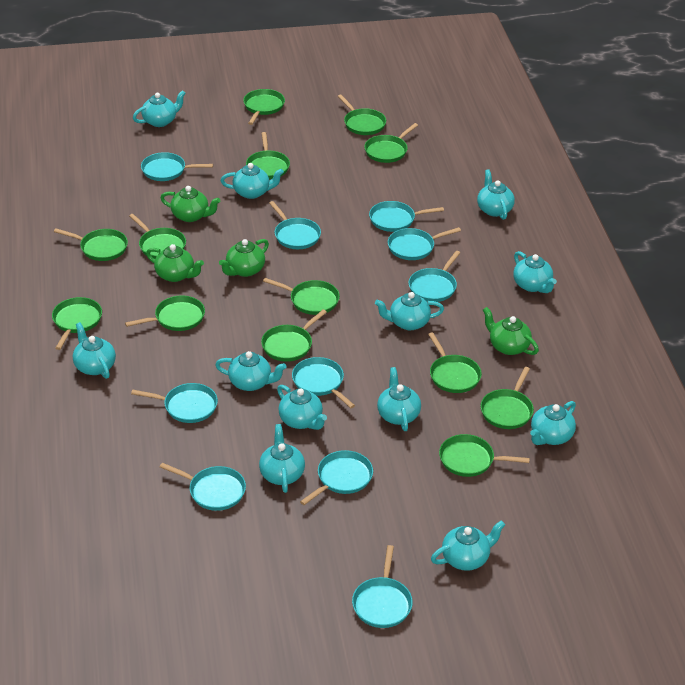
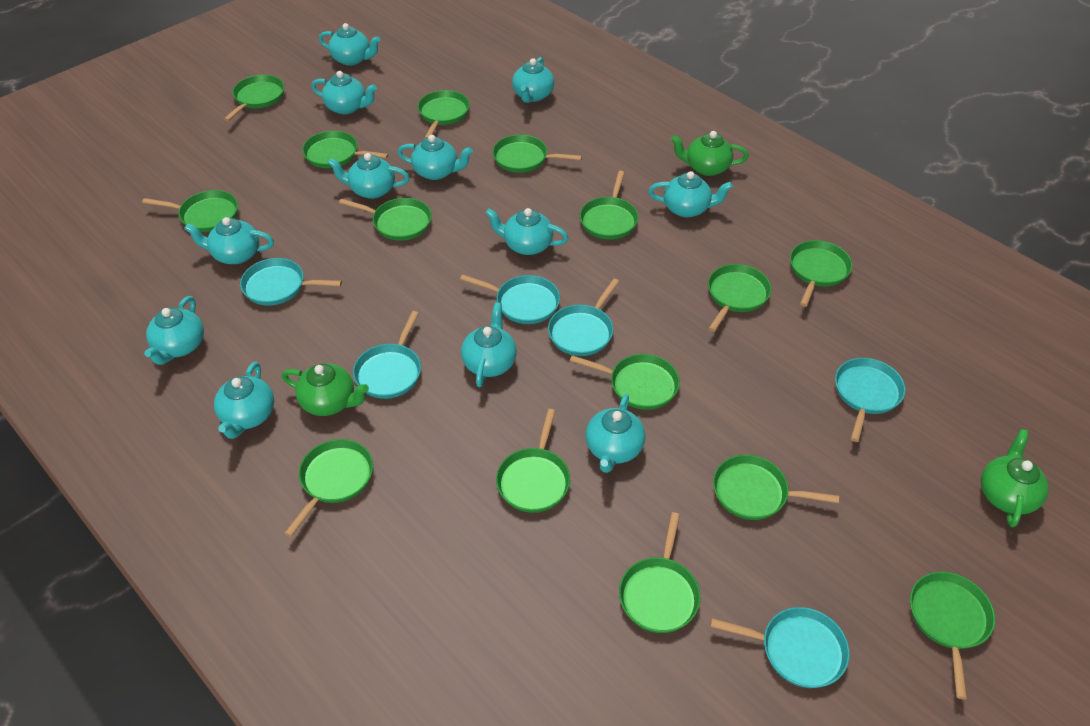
green pan: [52,297,102,350] [54,228,128,261] [125,296,205,331] [129,214,186,259] [243,89,285,125] [246,132,290,179] [261,309,327,362] [263,278,340,315] [337,95,386,135] [364,123,418,163] [428,332,482,393] [439,434,530,477] [481,367,534,429] = 13 -> [142,190,238,232] [224,75,285,121] [284,439,373,537] [302,131,388,168] [339,198,432,241] [418,90,470,139] [492,135,582,173] [496,409,570,513] [570,354,680,410] [580,171,638,240] [619,512,701,633] [708,264,771,332] [713,455,839,520] [790,240,852,307] [910,572,995,699] = 15
green teapot: [146,244,204,282] [160,186,220,222] [219,239,269,277] [483,307,539,355] = 4 -> [282,363,369,416] [671,131,749,176] [981,429,1049,527] = 3
turquoise pan: [131,383,218,423] [141,152,213,181] [160,463,246,511] [269,201,321,249] [292,357,355,408] [300,450,373,505] [352,545,413,628] [369,201,444,232] [388,227,461,260] [408,251,460,302] = 10 -> [240,258,342,306] [353,311,421,399] [460,274,560,324] [548,279,619,356] [710,607,850,688] [835,358,905,442] = 6

